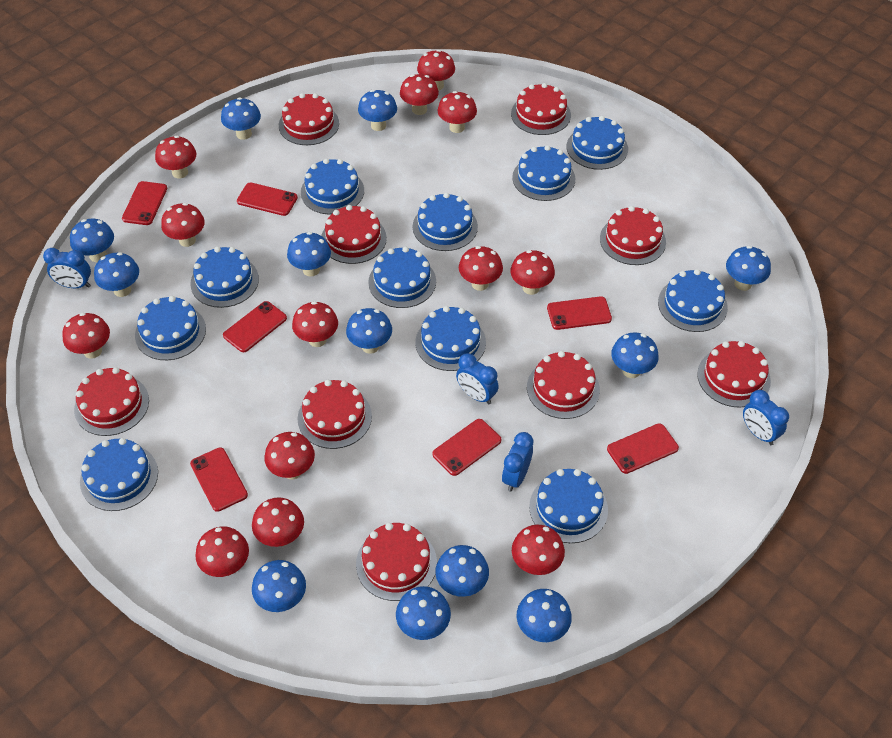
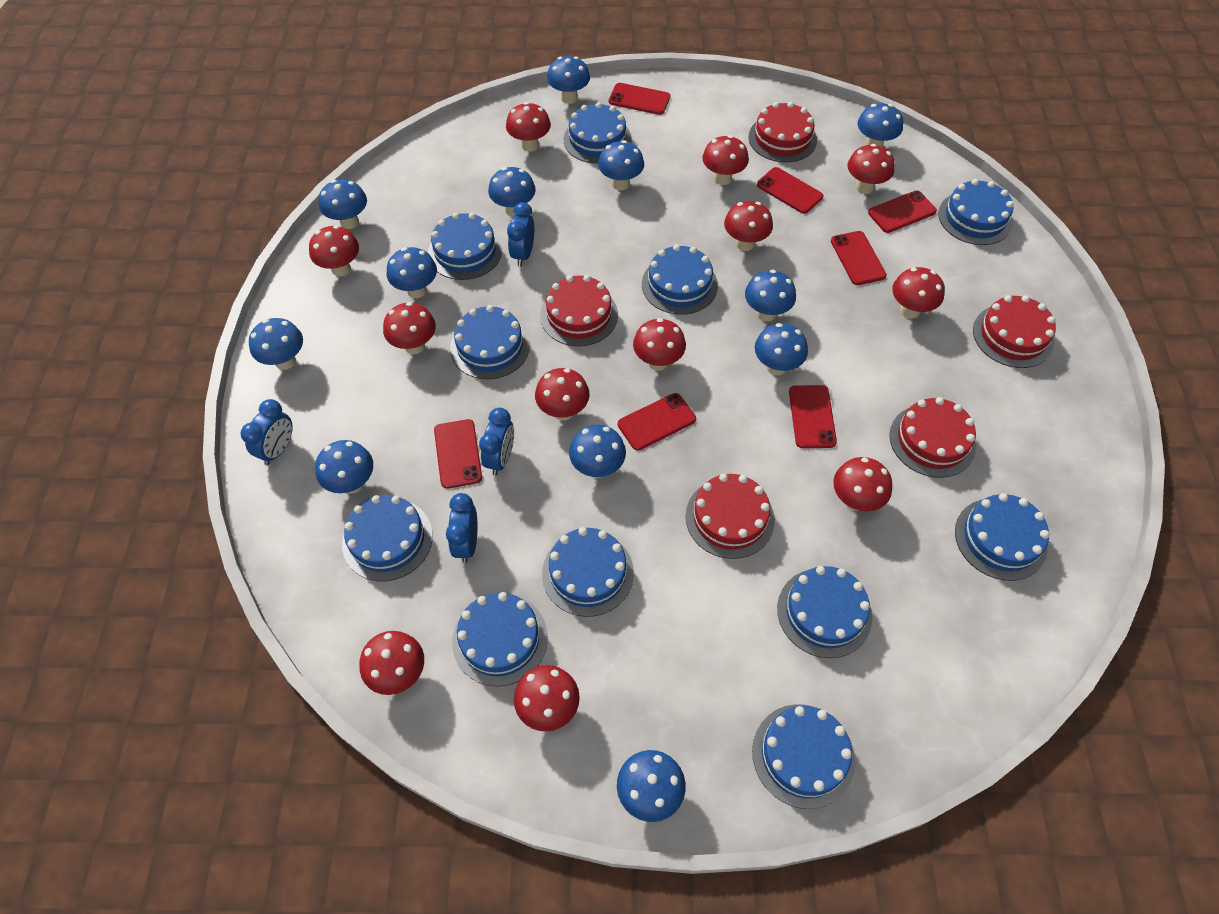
red cake: [74,367,149,436] [279,93,339,145] [297,380,372,449] [321,205,387,264] [356,523,437,601] [511,83,571,135] [527,351,600,419] [600,206,666,265] [697,341,771,407] = 9 -> [540,275,618,346] [685,474,775,559] [749,102,817,163] [889,397,976,478] [973,295,1056,368] = 5
red mushroom: [62,313,110,359] [155,136,196,178] [161,203,205,247] [195,526,249,577] [252,497,304,547] [264,432,315,479] [292,301,338,347] [400,74,439,115] [417,50,455,91] [438,91,477,133] [459,246,503,291] [510,250,555,295] [512,525,565,575] = 13 -> [309,225,359,276] [360,631,424,695] [383,302,436,354] [506,102,551,152] [514,665,580,731] [535,368,590,421] [633,318,686,371] [702,135,749,185] [724,201,773,251] [833,457,892,511] [848,144,895,194] [892,267,945,318] = 12

